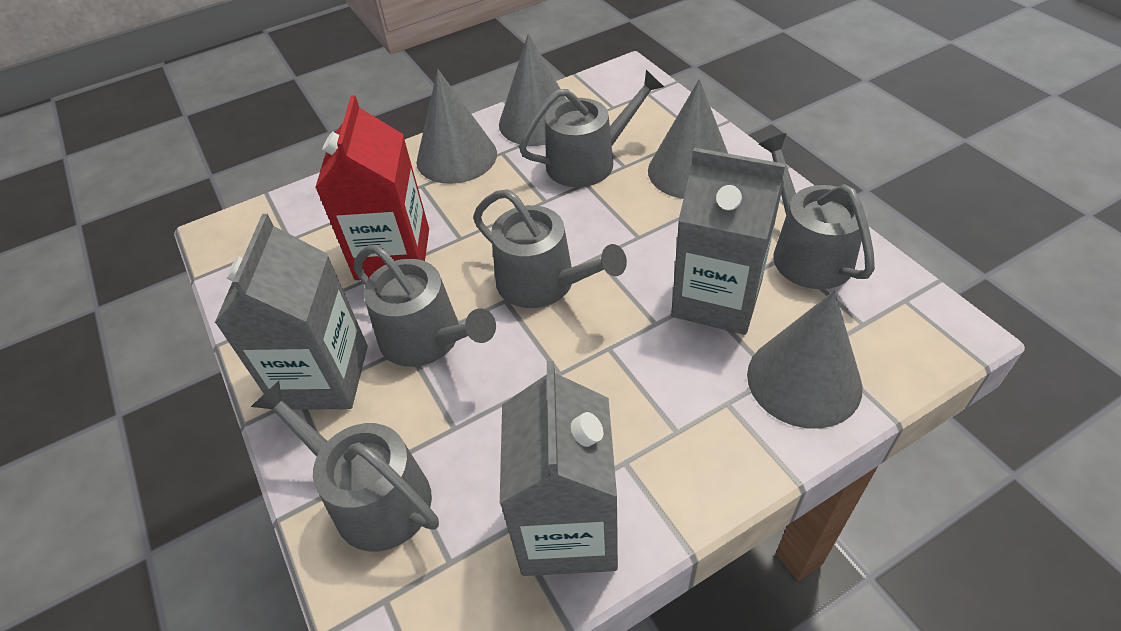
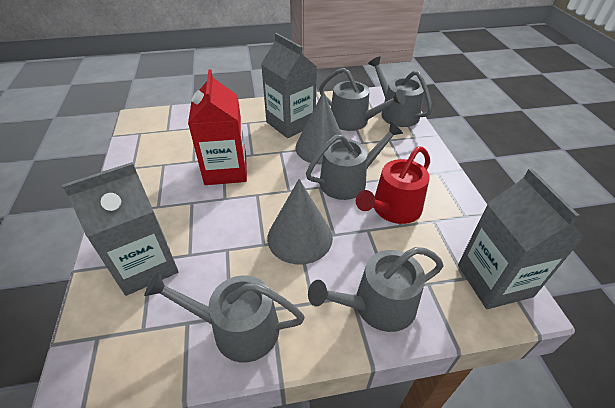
grey cone: [417,69,497,184] [499,34,566,146] [648,79,728,199] [747,291,863,429] = 4 -> [267,179,333,265] [295,91,342,165] = 2
red watering can: none = 0 -> [356,146,430,224] = 1

